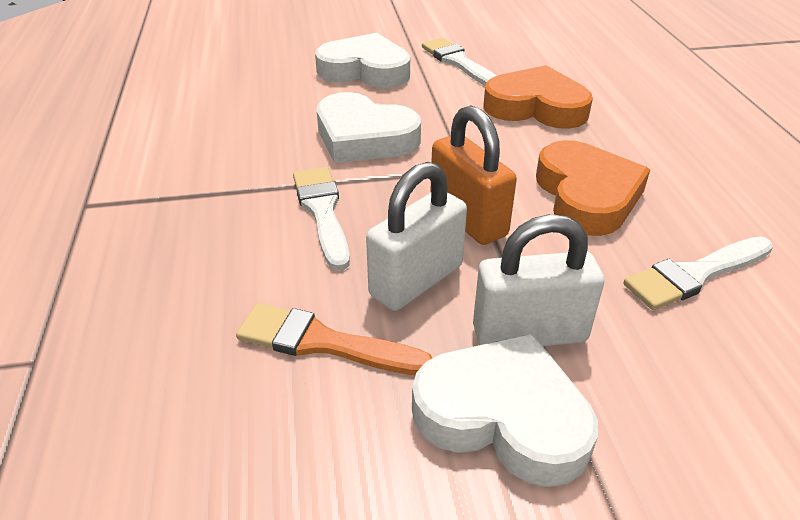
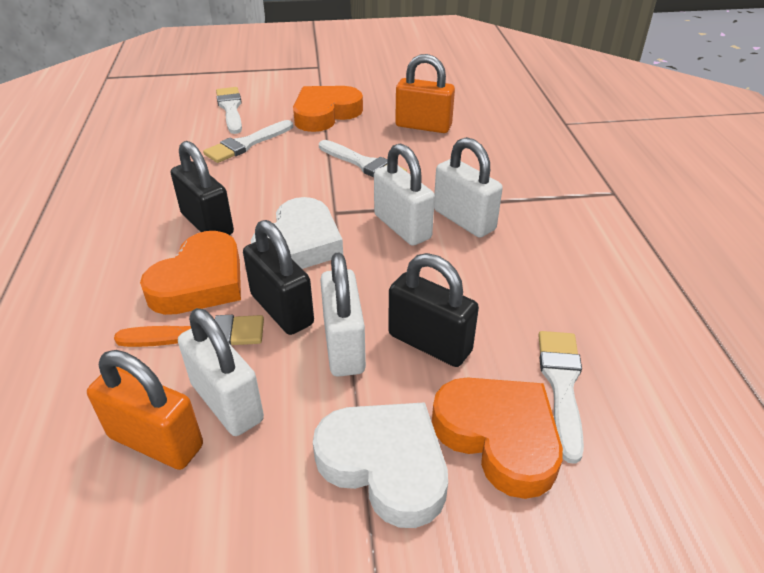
black padlock: none = 0 -> [171,141,234,235] [243,220,314,335] [388,253,479,367] = 3
orange heart: [483,65,593,129] [536,140,650,236] = 2 -> [140,231,241,315] [293,86,363,132] [432,377,563,499] = 3
orange padlock: [430,105,517,245] = 1 -> [87,350,203,470] [395,54,455,133] = 2
white brush: [293,167,350,271] [422,38,497,86] [624,236,773,310] = 3 -> [203,120,293,163] [216,87,242,134] [319,140,407,177] [538,331,584,464] = 4
white heart: [315,33,410,88] [317,92,421,163] [412,333,598,487] = 3 -> [251,197,343,269] [313,402,448,528] = 2
white padlock: [366,162,467,311] [473,214,604,346] = 2 -> [178,308,264,436] [320,253,366,377] [374,143,435,246] [434,137,503,238] = 4

